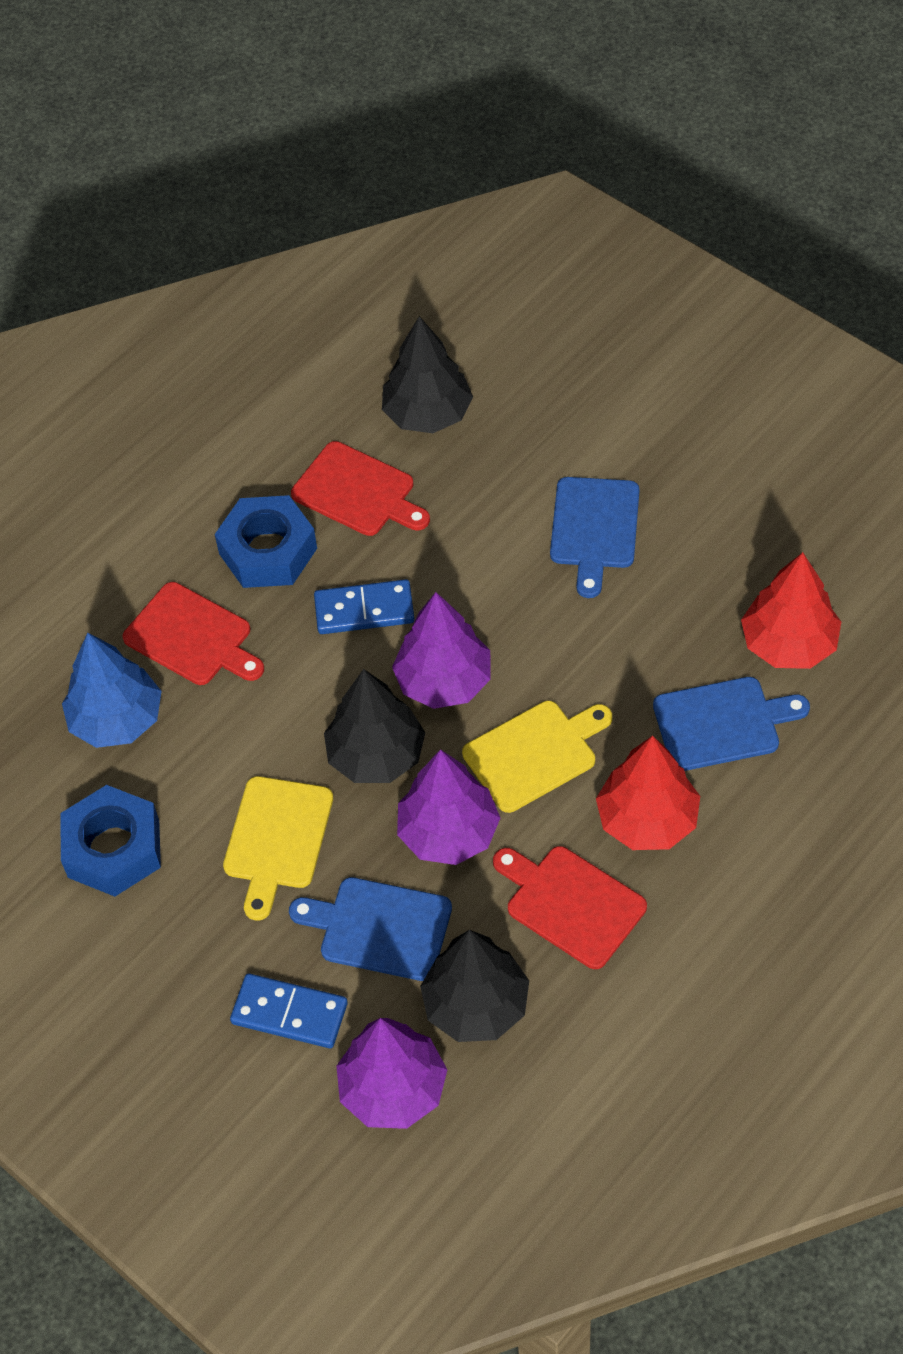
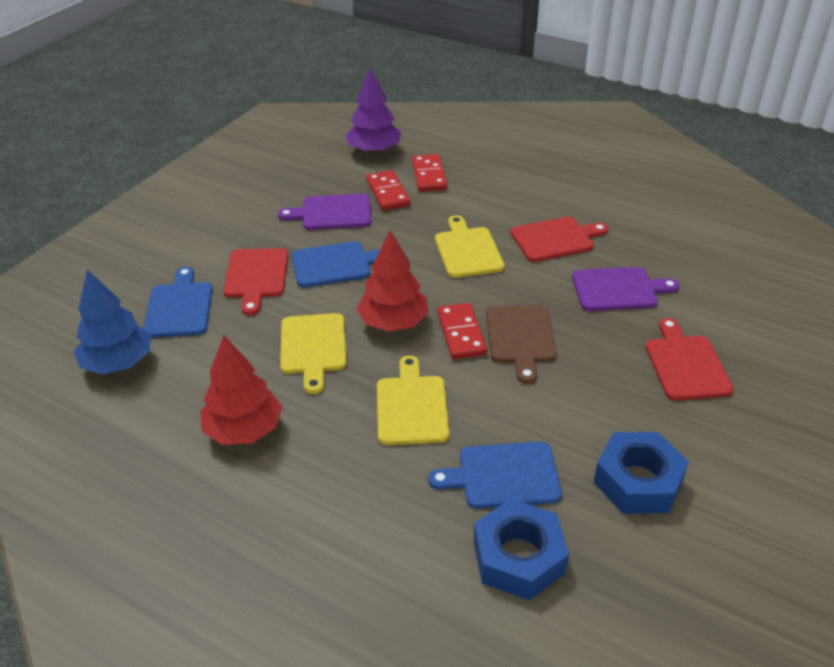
black tree: [324,669,425,783] [382,316,473,433] [420,930,529,1042] = 3 -> none = 0
blue domino: [230,973,348,1048] [314,579,414,634] = 2 -> none = 0
brown cutting board: none = 0 -> [486,305,556,384] = 1
purple cutting board: none = 0 -> [278,193,371,230] [572,267,679,311] = 2
purple tree: [336,1018,447,1129] [392,592,491,709] [397,749,500,865] = 3 -> [345,68,401,154] = 1
red domino: none = 0 -> [366,170,410,210] [412,154,447,192] [437,303,487,359] = 3
yellow cutting board: [223,776,333,920] [462,701,612,813] = 2 -> [280,313,347,394] [377,355,449,445] [435,215,505,278] = 3

